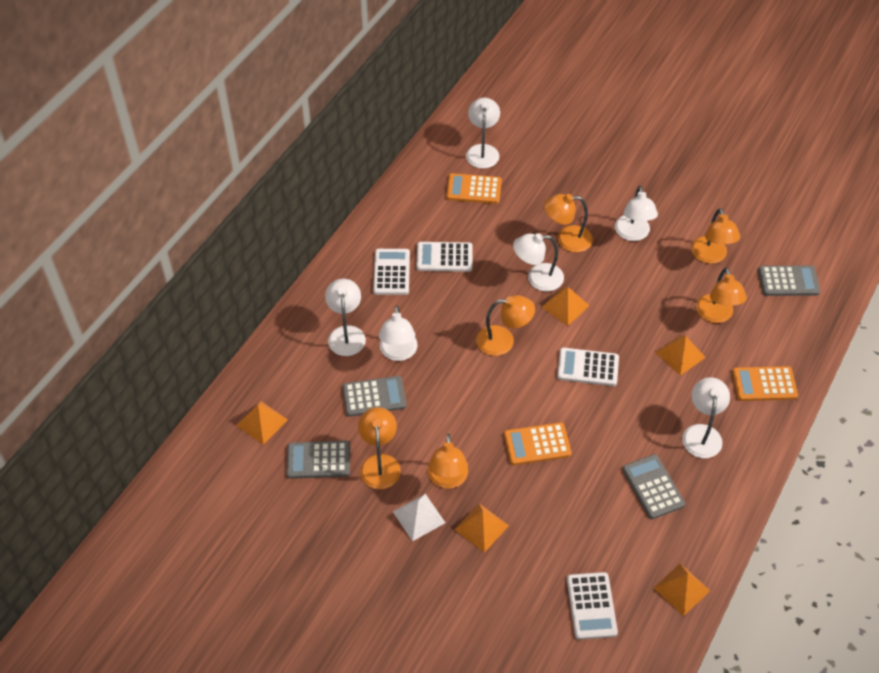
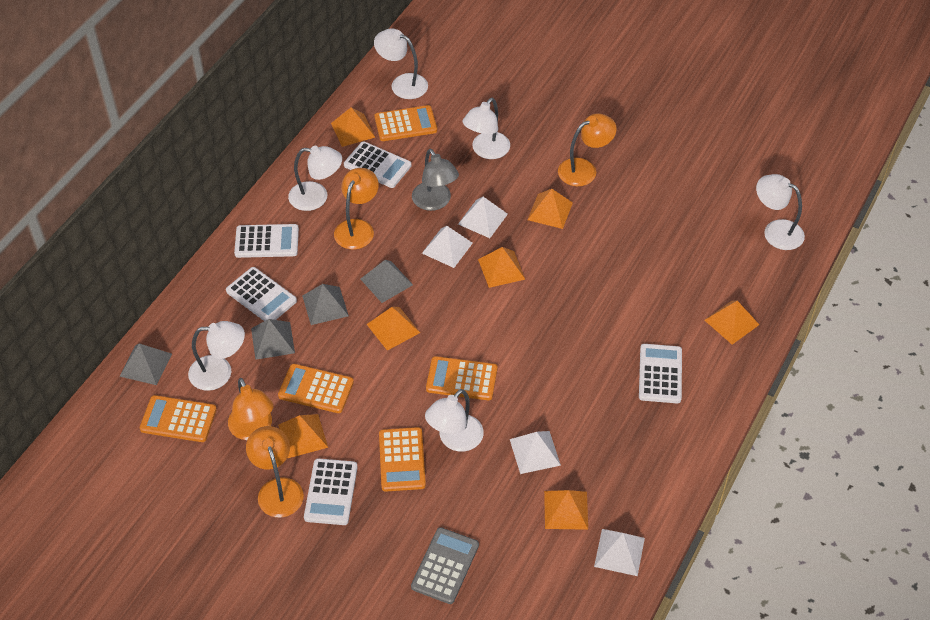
grey calculator: [287,441,350,479] [342,376,407,417] [622,454,685,519] [758,266,820,296] = 4 -> [411,527,479,604] = 1
grey lamp: none = 0 -> [412,149,459,211] = 1
grey pyramid: none = 0 -> [120,344,172,385] [251,319,295,360] [302,284,349,325] [361,260,413,303] = 4
orange calculator: [446,173,502,204] [504,422,572,465] [732,366,798,401] = 3 -> [140,395,217,442] [278,364,354,413] [374,105,437,141] [379,427,426,492] [426,356,497,400] = 5
orange lamp: [358,407,401,489] [428,434,468,489] [476,295,535,356] [544,194,593,252] [691,208,740,264] [696,268,747,323] = 6 -> [228,378,274,440] [246,426,304,518] [334,168,379,249] [558,114,617,186] = 4
orange pyramid: [236,401,288,445] [454,503,509,553] [541,287,590,326] [654,564,710,616] [656,335,706,375] = 5 -> [278,414,328,458] [331,107,376,147] [367,307,420,351] [478,247,525,288] [528,189,573,229] [544,490,588,530] [704,301,759,345] = 7
white calculator: [373,249,410,295] [416,242,473,272] [557,348,619,386] [567,572,618,640] = 4 -> [226,267,297,321] [234,224,299,258] [304,458,358,525] [344,141,411,188] [639,344,682,403] = 5
white pyramid: [393,494,445,541] = 1 -> [422,226,473,268] [458,197,508,238] [510,431,561,474] [594,529,645,576] = 4

